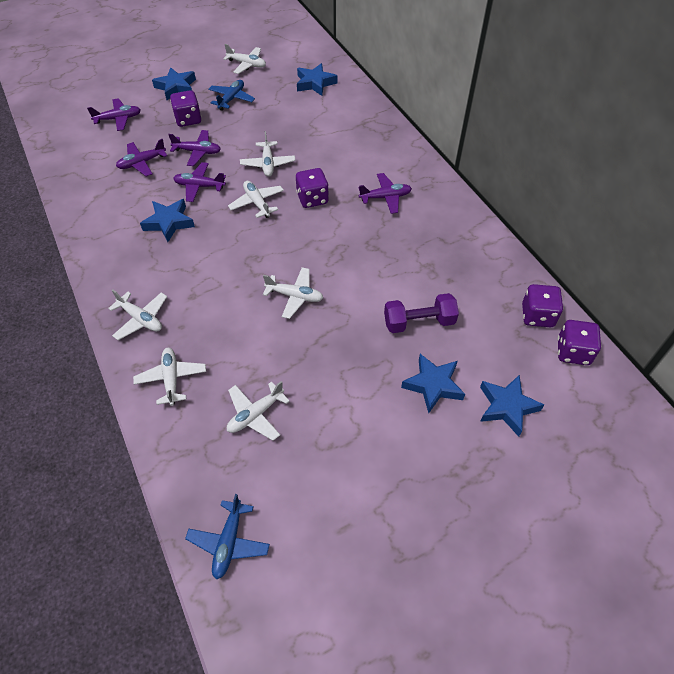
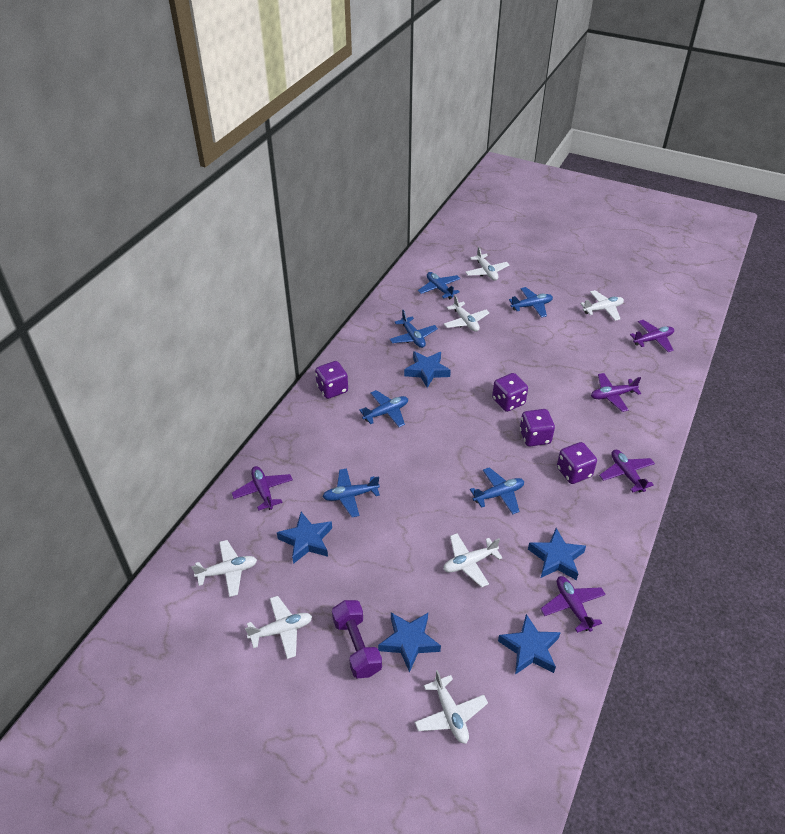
blue plane: [185,494,270,580] [208,80,255,111] = 2 -> [323,468,380,517] [359,390,408,427] [389,310,438,348] [418,272,460,299] [470,467,524,514] [509,287,553,317] = 6

